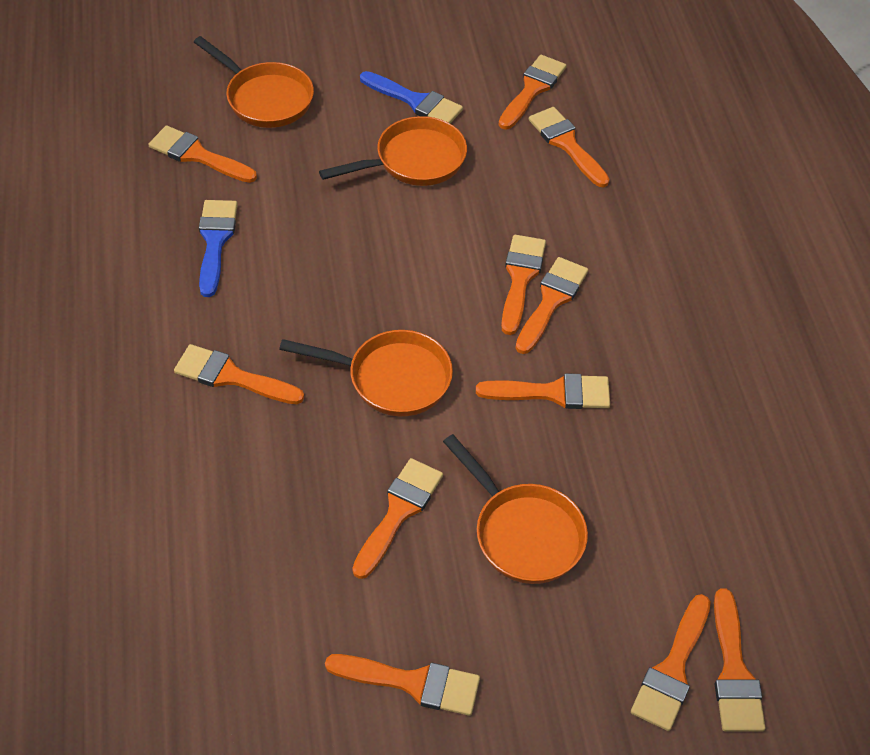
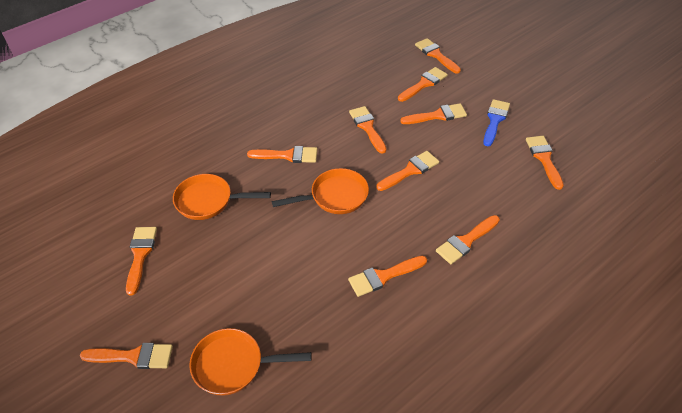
blue brush: [199,200,238,297] [360,71,463,123] = 2 -> [483,99,510,146] = 1
orange pan: [194,36,314,128] [279,330,453,416] [319,116,467,186] [443,434,588,584] = 4 -> [173,174,271,220] [189,328,312,396] [272,168,369,214] = 3

